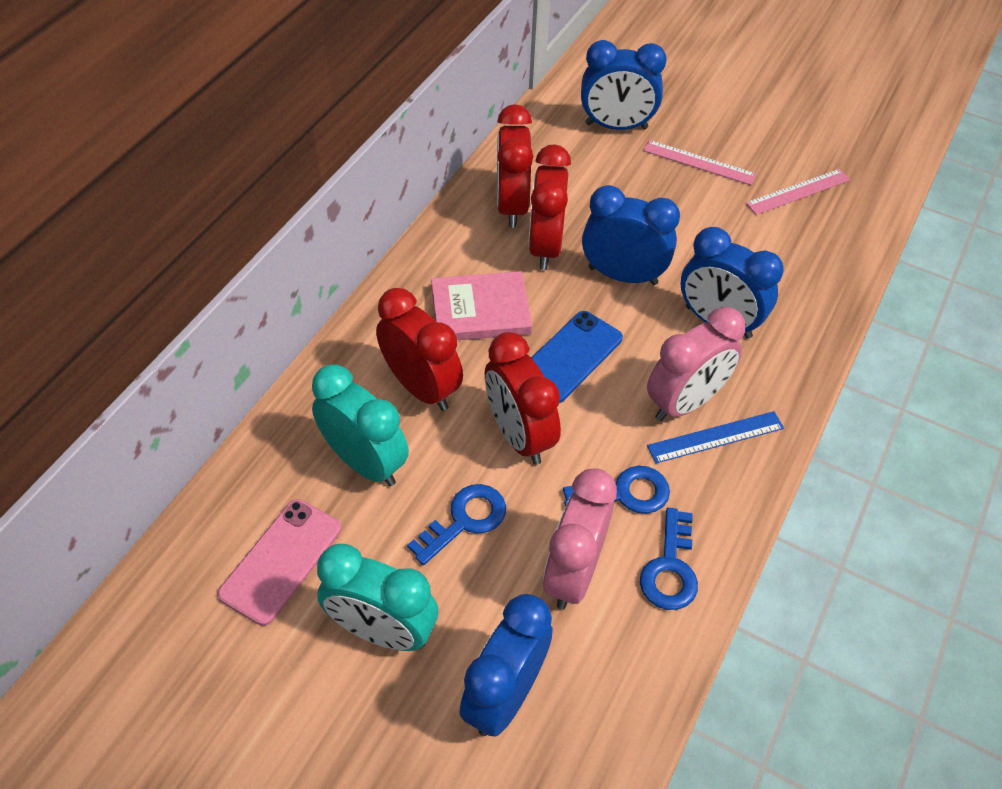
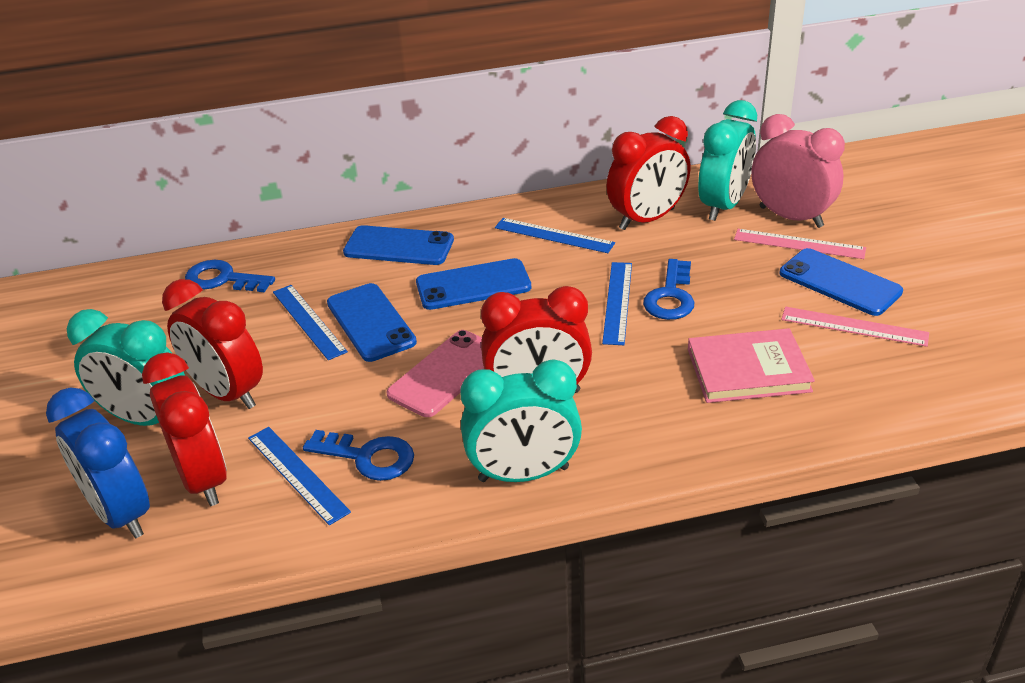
blue clock: [459,594,553,737] [581,40,667,130] [582,185,680,285] [680,227,784,339] = 4 -> [46,388,150,538] = 1
blue phone: [532,311,623,403] = 1 -> [327,283,417,362] [343,225,454,265] [416,258,531,310] [780,248,903,316] = 4
blue ruler: [647,411,784,463] = 1 -> [248,427,351,526] [273,285,348,360] [495,218,615,253] [602,262,632,345] = 4
pink clock: [543,468,617,610] [647,307,745,421] = 2 -> [751,114,845,228] = 1
turquoise clock: [312,365,409,486] [317,544,438,651] = 2 -> [67,309,185,426] [460,359,582,482] [698,100,757,221] = 3

